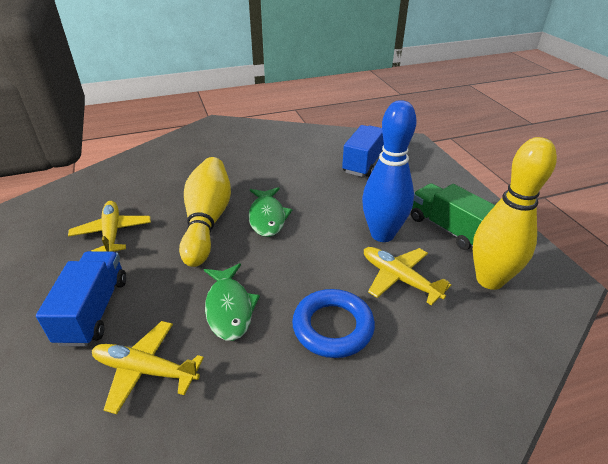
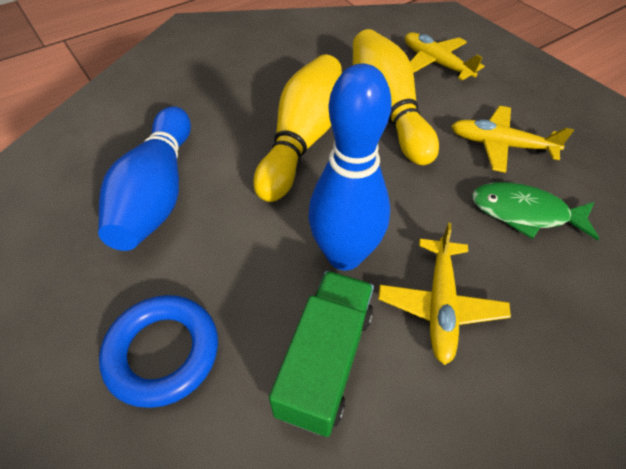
blue bowling pin: [362,100,417,242] = 1 -> [98,106,191,251] [308,64,392,271] = 2
blue truck: [36,251,126,346] [342,125,384,177] = 2 -> none = 0
green fish: [204,263,260,341] [248,187,292,237] = 2 -> [472,182,599,241] = 1

